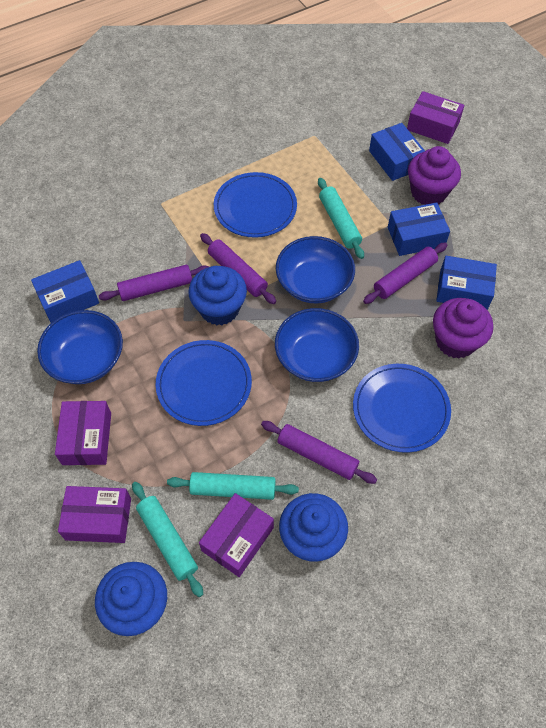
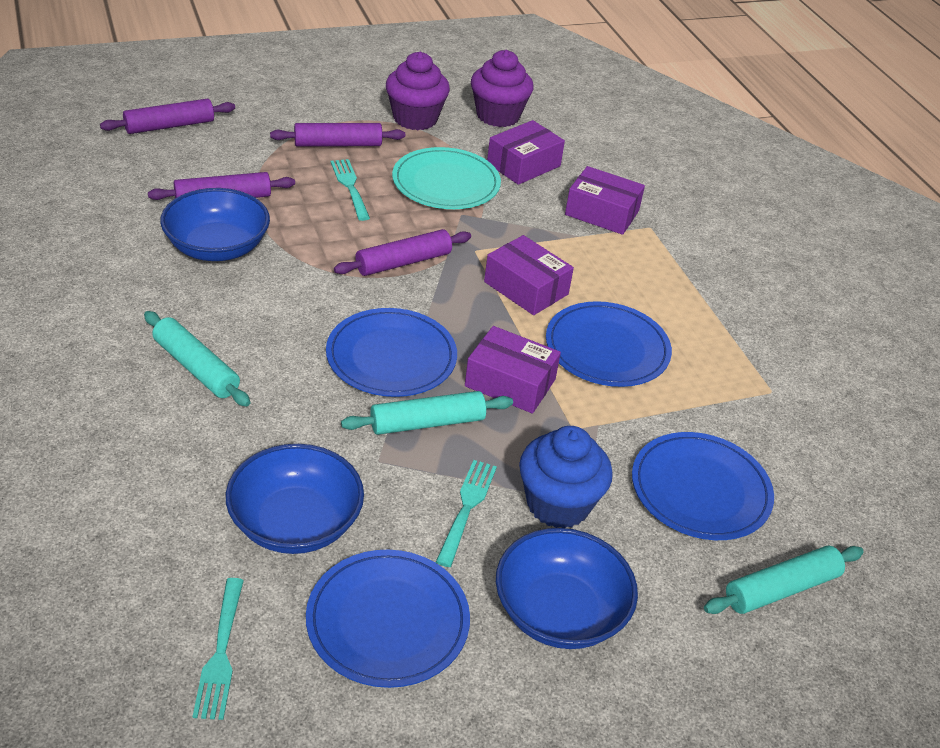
blue box: [31,260,99,323] [369,123,425,181] [388,203,450,256] [436,256,497,310] = 4 -> none = 0
blue cupcake: [95,562,167,636] [188,266,247,325] [279,493,348,561] = 3 -> [519,426,613,528] = 1
blue plate: [155,340,252,426] [214,172,297,238] [353,364,451,453] = 3 -> [306,550,470,688] [326,308,457,397] [546,301,672,387] [632,432,774,540] = 4
turquoise fork: none = 0 -> [192,578,244,720] [331,159,370,221] [436,460,497,567] = 3
turquoise plate: none = 0 -> [392,147,501,209] = 1

